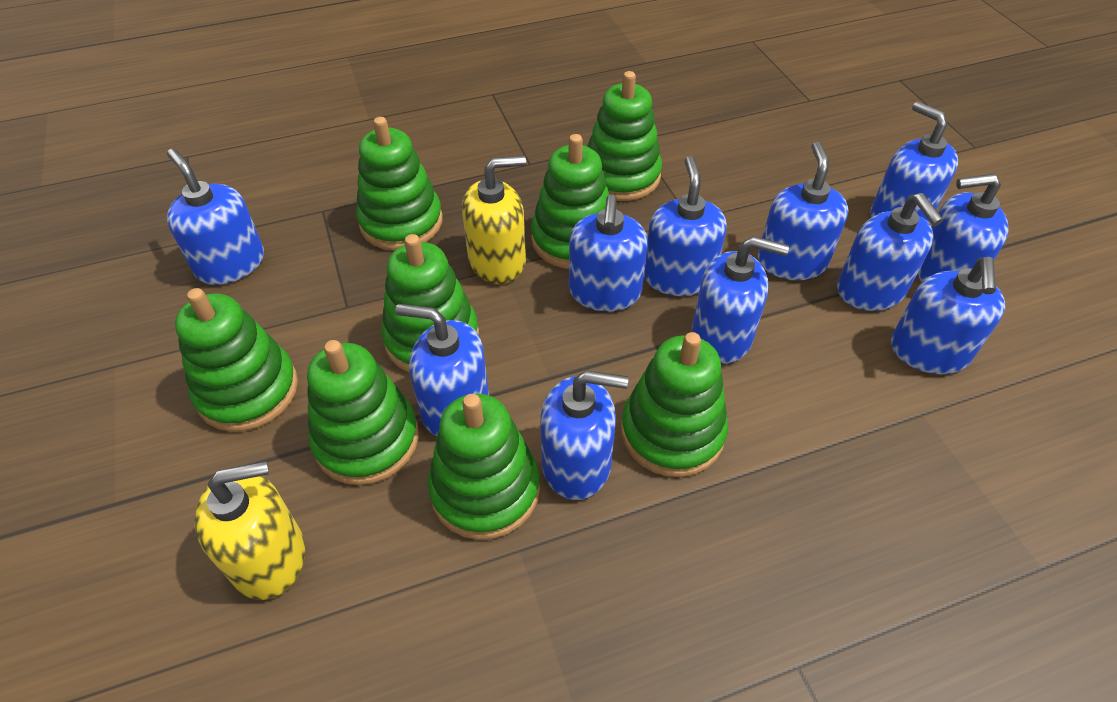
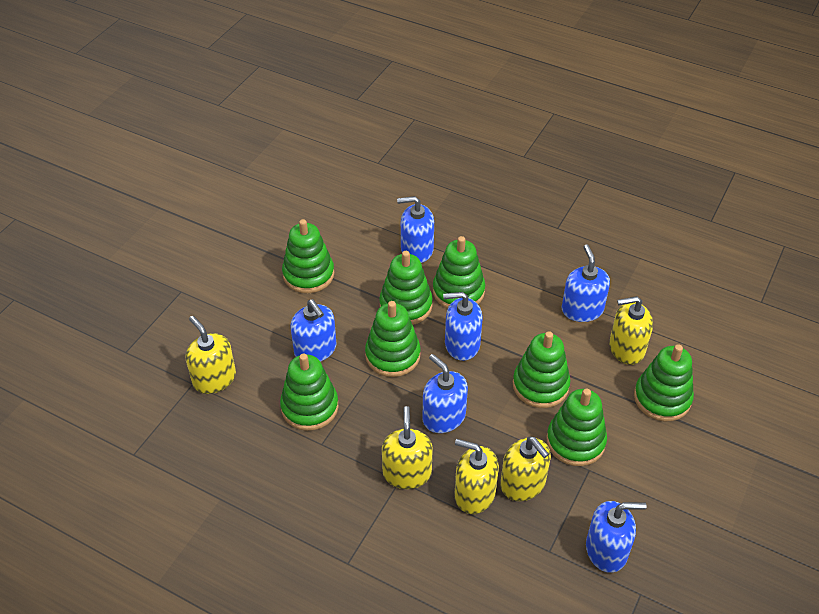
blue soap dispenser: [167,149,264,285] [395,304,489,436] [540,370,628,500] [569,194,648,311] [644,156,727,296] [692,236,789,364] [758,141,848,280] [837,193,943,311] [871,101,958,223] [891,257,1005,374] [917,174,1009,282] = 11 -> [290,299,337,362] [397,196,434,263] [423,354,468,433] [443,292,483,361] [562,244,610,322] [586,501,647,573] = 6
yellow soap dispenser: [194,461,305,600] [462,155,526,284] = 2 -> [185,316,236,394] [382,406,433,489] [454,439,499,514] [500,437,551,501] [609,296,653,365] = 5

